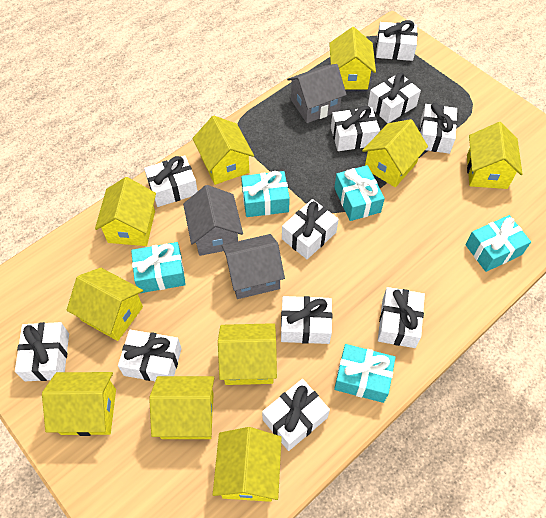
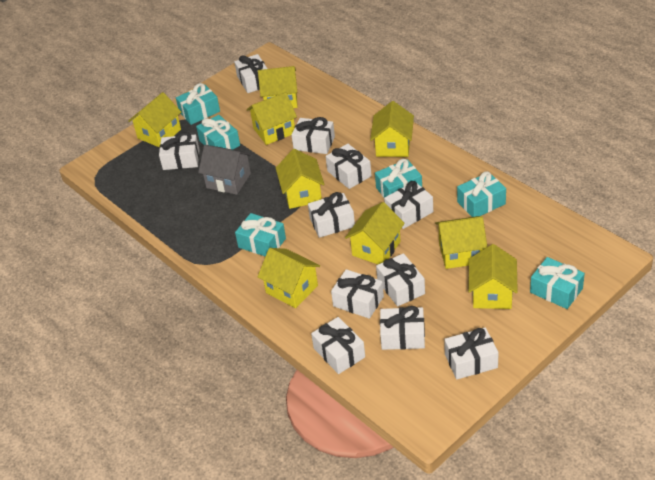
grey house: [183,185,243,256] [222,234,285,299] [287,64,347,123] = 3 -> [198,145,251,195] = 1
turquoise gift: [131,242,186,293] [241,171,290,217] [334,165,385,221] [334,344,396,403] [465,215,531,272] = 5 -> [176,83,220,125] [196,115,240,150] [235,213,286,257] [375,159,422,198] [457,171,506,217] [530,257,585,309] = 6
yellow house: [42,372,116,436] [67,268,143,341] [95,177,156,246] [149,376,214,439] [192,116,254,185] [213,427,282,502] [218,323,277,385] [329,27,376,89] [362,119,428,187] [467,122,522,189] = 10 -> [128,92,181,147] [247,92,297,145] [257,248,320,308] [258,66,298,108] [276,149,324,209] [345,202,405,264] [370,101,414,157] [435,216,487,269] [468,244,518,309] = 9

